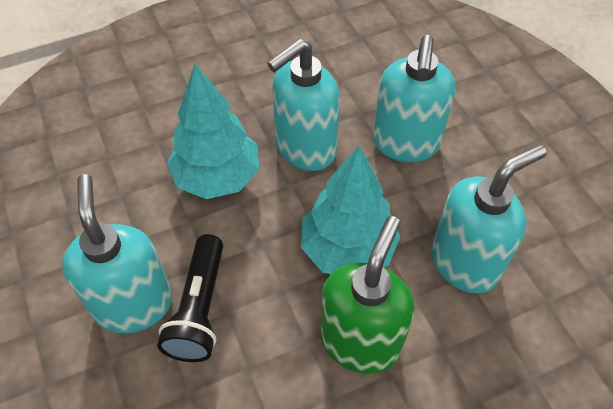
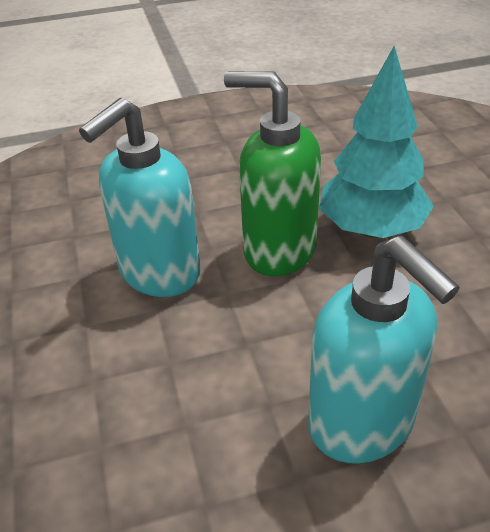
black flashlight: [157,234,223,362] = 1 -> none = 0
turquoise soap dispenser: [62,174,172,333] [267,39,340,171] [373,35,456,162] [432,145,546,294] = 4 -> [79,98,201,297] [308,236,460,464] = 2
turquoise tree: [167,64,259,199] [301,145,400,274] = 2 -> [319,46,434,238] = 1

